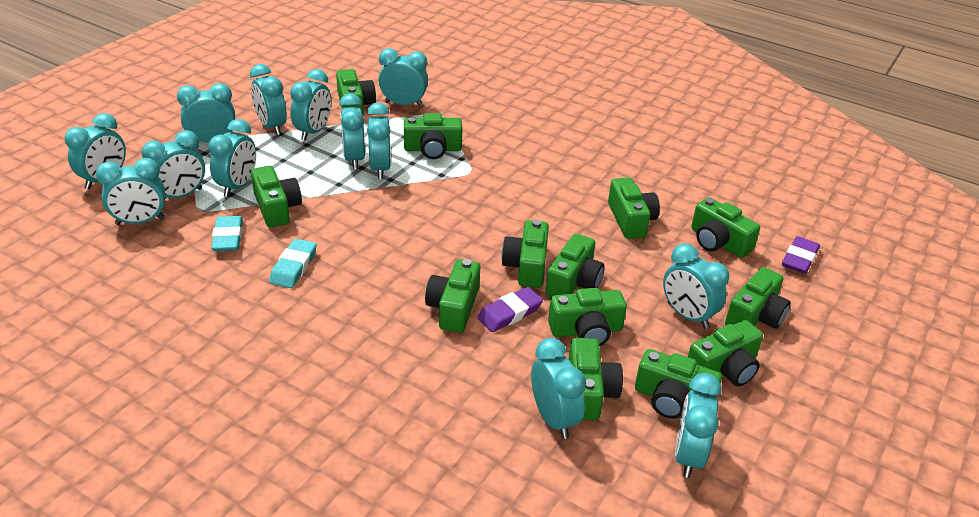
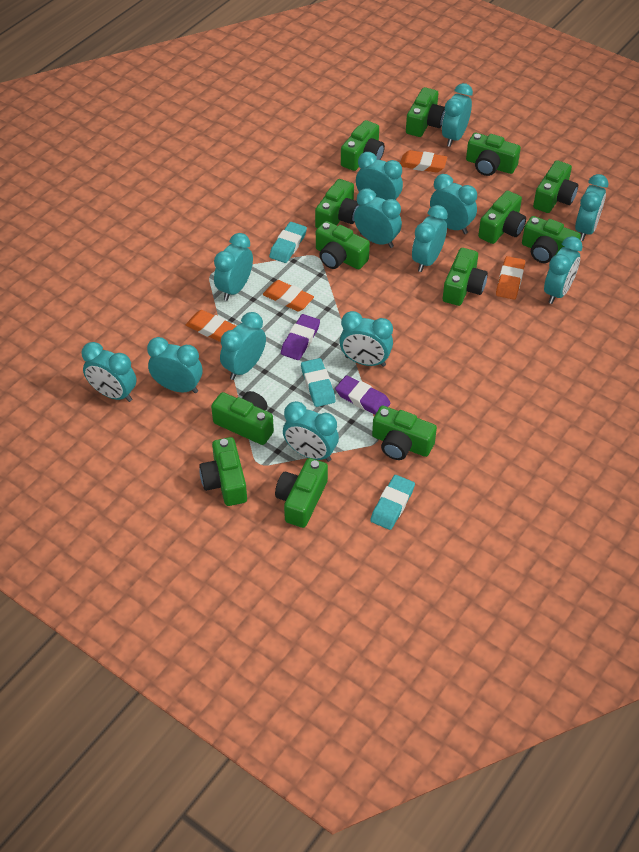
orange eraser: none = 0 -> [186,310,236,342] [263,280,314,312] [400,150,447,173] [496,256,525,299] = 4
turquoise eraser: [211,216,243,251] [269,239,317,288] = 2 -> [269,222,307,263] [301,358,336,407] [370,475,415,530] = 3

